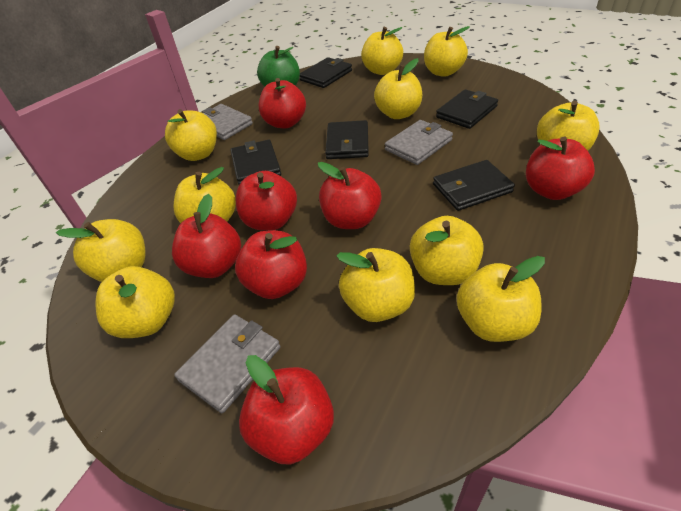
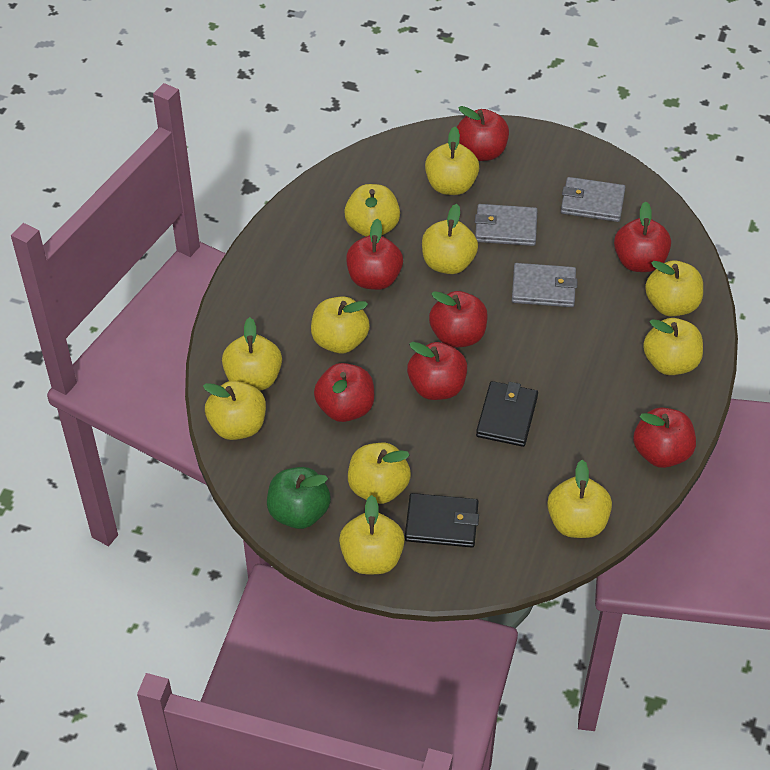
black wallet: [230,140,281,185] [300,57,352,88] [325,120,369,159] [433,160,515,211] [436,89,498,129] = 5 -> [405,493,479,548] [476,381,538,447] = 2

